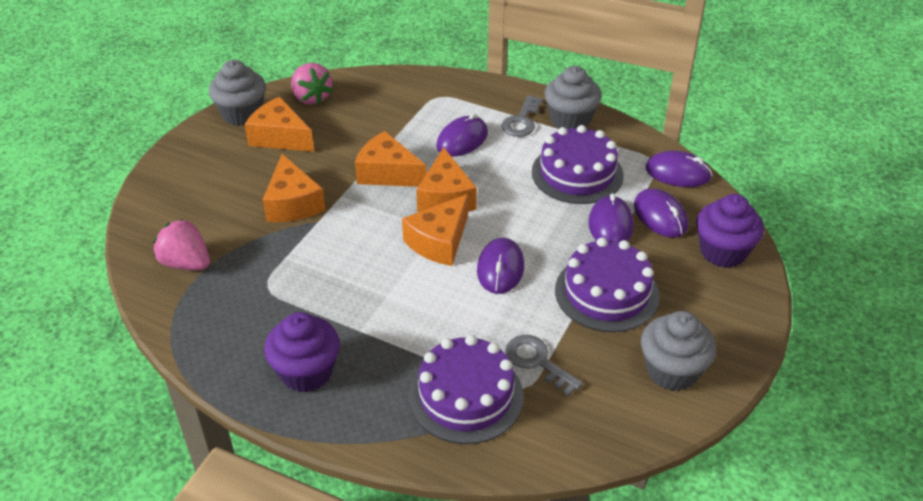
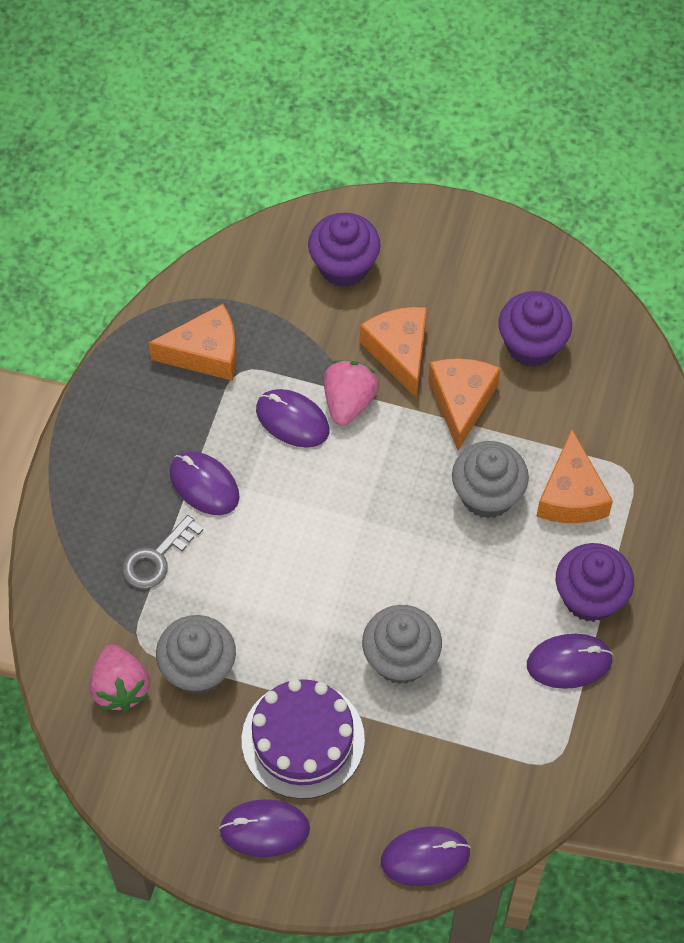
grey key: [502,95,542,137] [505,335,583,396] = 2 -> [122,515,203,589] = 1
orange cheese: [244,97,314,152] [263,154,326,222] [355,131,427,187] [402,194,468,266] [416,147,477,212] = 5 -> [148,304,237,381] [360,307,427,398] [428,358,501,451] [536,429,613,523] = 4
purple cake: [409,335,524,444] [532,125,624,204] [555,238,660,332] = 3 -> [242,679,365,799] = 1
purple cupcake: [264,312,340,393] [696,194,764,268] = 2 -> [308,213,381,287] [498,291,572,367] [556,543,634,622] = 3

